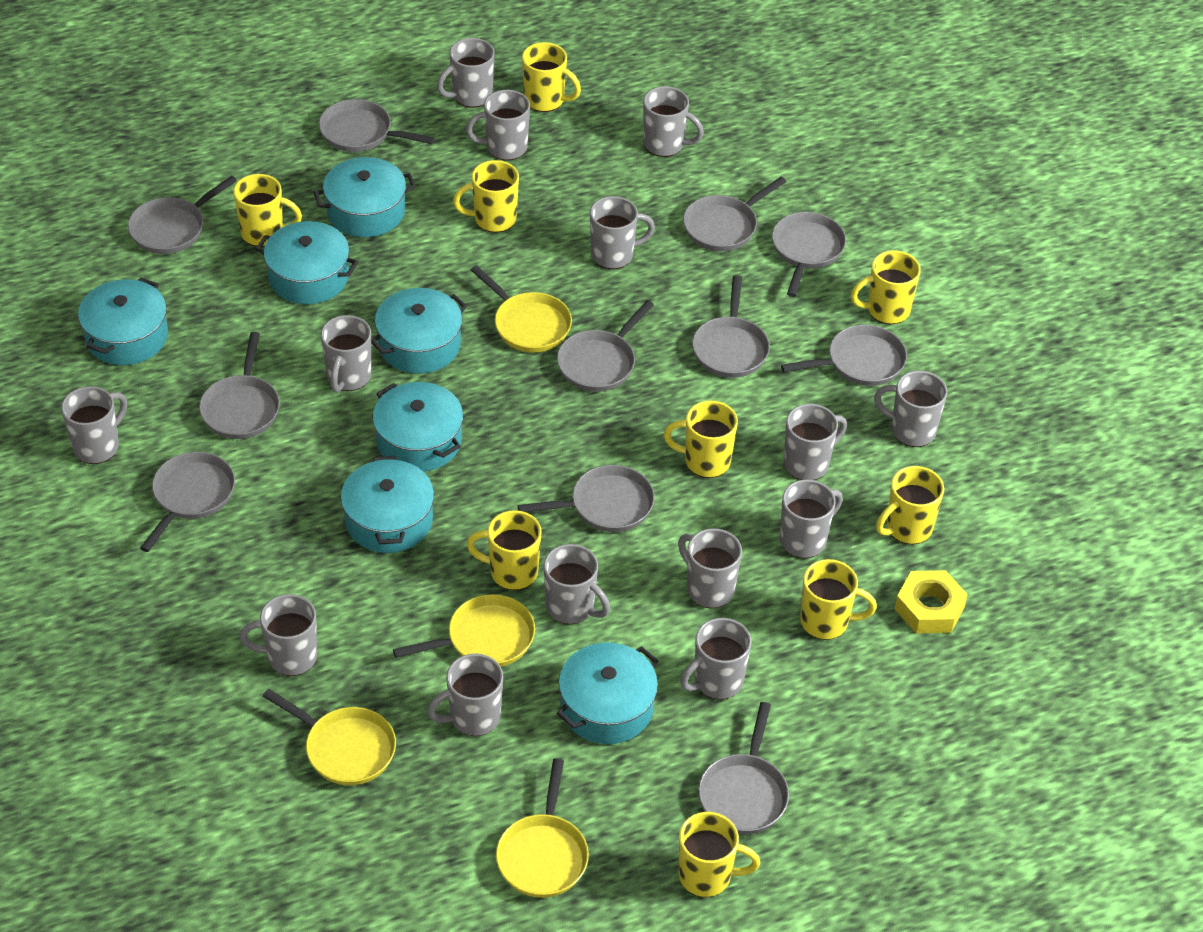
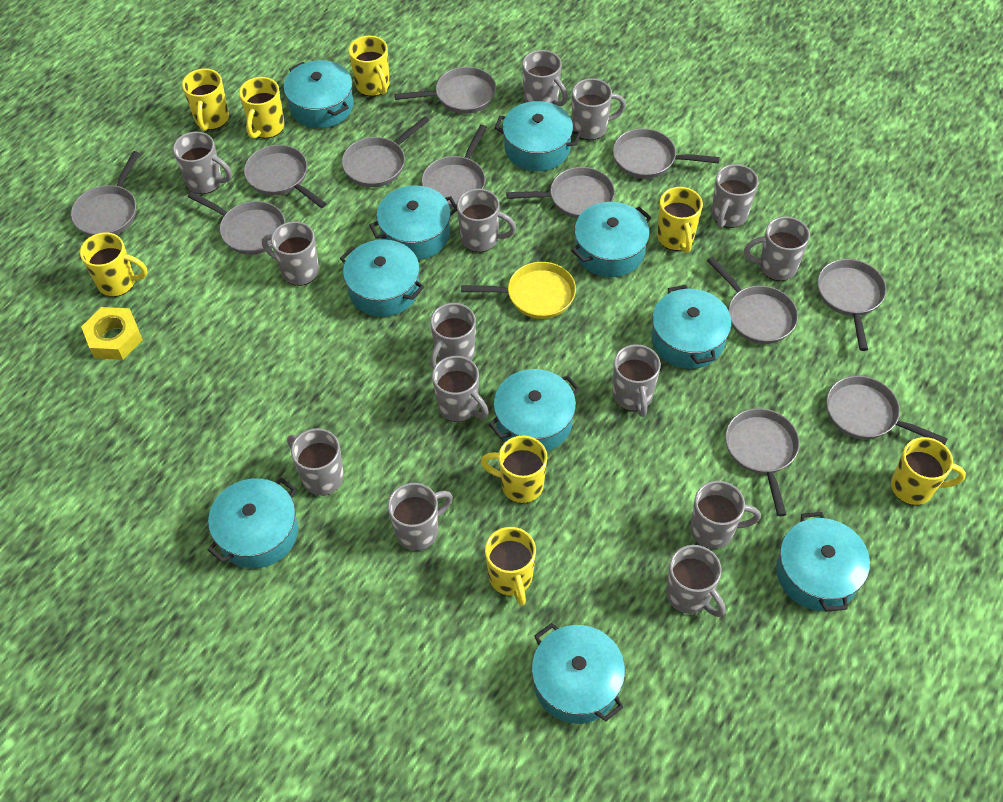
grey pan: [128,176,237,254] [140,452,235,552] [199,332,280,439] [319,99,435,152] [517,465,655,532] [557,300,654,392] [683,177,786,251] [692,275,770,378] [698,702,789,834] [772,212,846,297] [781,325,907,386] = 11 -> [71,151,140,236] [188,192,285,255] [244,145,327,208] [342,116,430,187] [395,67,496,114] [422,125,487,208] [506,167,615,219] [613,128,720,179] [707,257,798,344] [725,408,800,517] [817,259,887,351] [826,376,948,445] = 12
turquoise pot: [78,277,168,365] [256,221,358,304] [314,157,416,237] [341,456,434,553] [371,288,467,374] [373,382,463,472] [557,642,659,744] = 7 -> [208,478,298,568] [284,60,354,128] [340,239,424,317] [369,185,457,260] [489,369,580,451] [495,101,581,171] [532,623,625,724] [571,202,651,277] [651,285,731,369] [776,512,870,612] = 10
yellow mug: [233,174,302,247] [453,160,519,233] [467,510,542,590] [522,42,581,112] [664,401,738,478] [679,812,760,897] [800,559,877,640] [851,250,921,324] [876,466,944,544] = 9 -> [80,232,148,297] [182,69,229,131] [239,77,284,139] [349,36,389,96] [481,436,547,503] [485,527,536,606] [657,187,703,253] [891,437,966,505] = 8
yellow pan: [263,689,396,785] [393,594,535,667] [471,265,572,352] [496,758,589,898] = 4 -> [461,262,576,319] = 1

